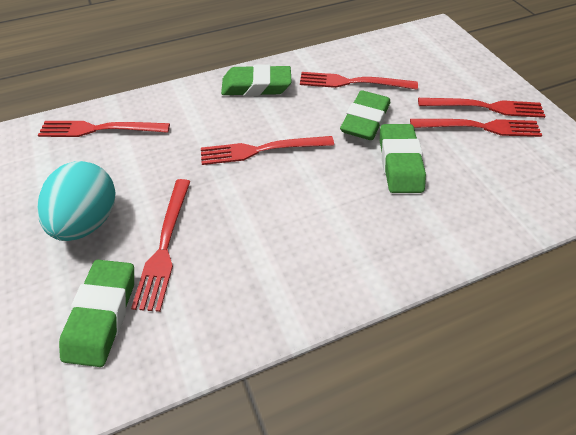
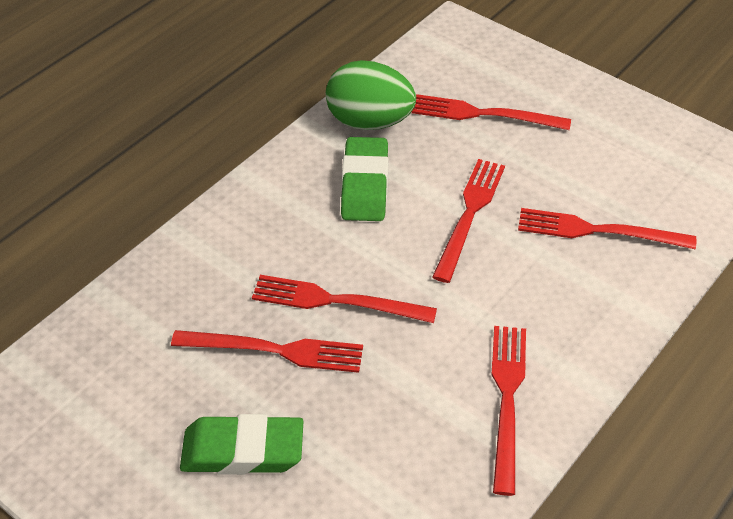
green egg: none = 0 -> [326,60,416,130] = 1
green eraser: [59,260,134,367] [221,64,292,96] [340,90,390,140] [380,124,426,193] = 4 -> [180,414,304,475] [341,137,389,221] = 2
turquoise egg: [37,161,115,241] = 1 -> none = 0

